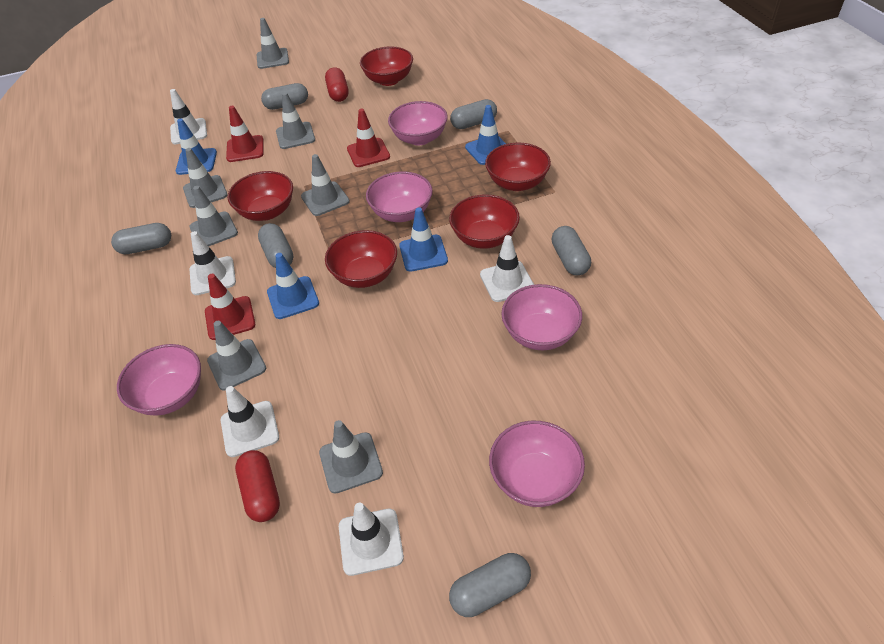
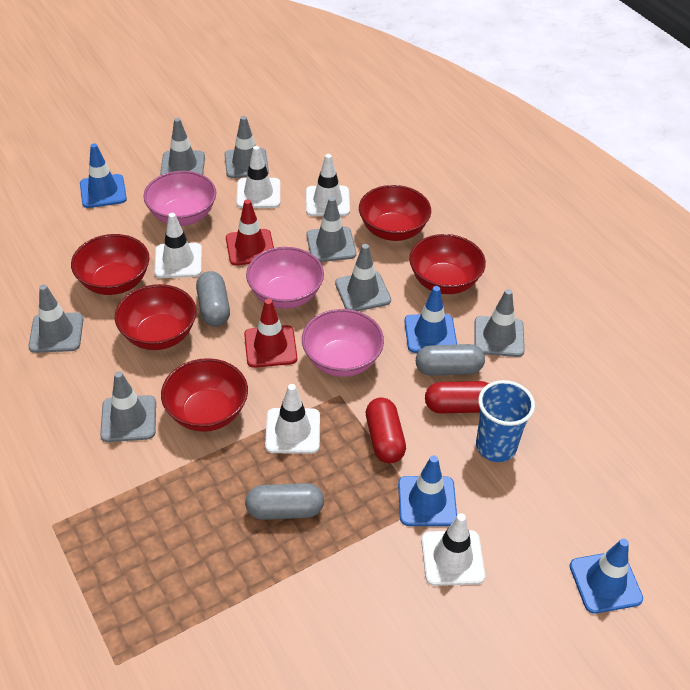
blue cup: none = 0 -> [476,380,535,462] = 1
grey capsule: [111,223,171,254] [258,223,293,268] [261,83,308,110] [449,553,531,617] [450,99,497,129] [552,226,591,275] = 6 -> [196,271,230,326] [245,483,324,520] [416,344,485,376] = 3
pink bowl: [117,344,201,416] [366,172,433,222] [388,101,448,145] [489,421,585,507] [501,284,582,350] = 5 -> [143,171,216,226] [246,247,324,309] [302,309,384,377] = 3
red traffic cone: [205,274,255,340] [226,106,264,162] [347,109,390,167] = 3 -> [226,199,274,266] [244,299,297,368] = 2

